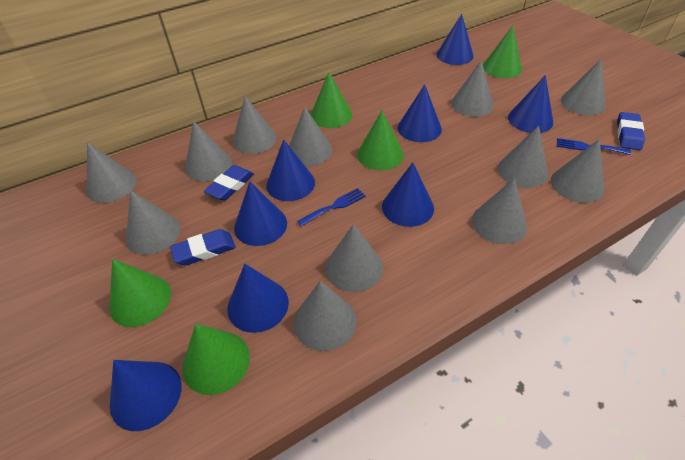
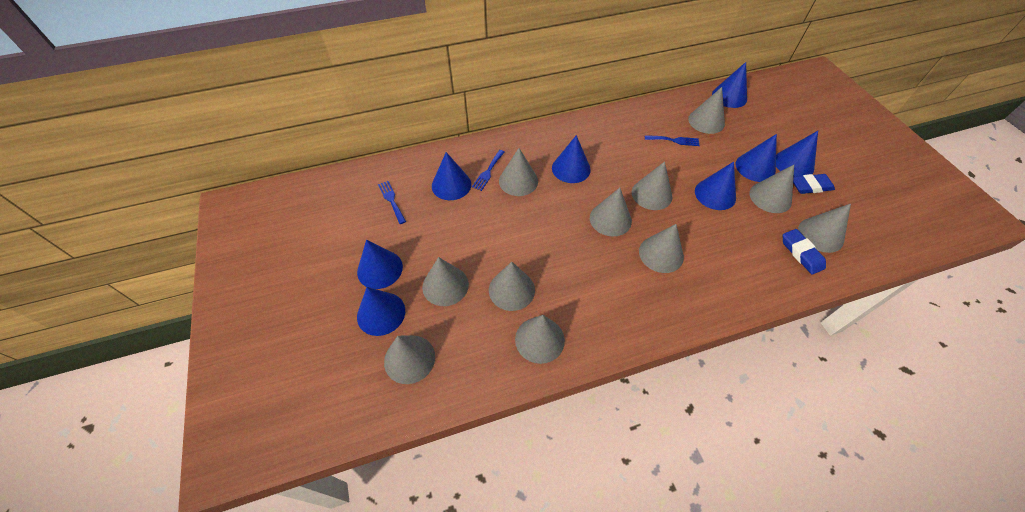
blue eraser: [170,229,236,265] [204,165,254,200] [617,112,645,150] = 3 -> [783,229,826,275] [793,174,835,194] = 2
blue fork: [297,188,366,226] [557,138,631,155] = 2 -> [378,181,406,224] [472,150,504,191] [645,135,700,146] = 3
green cone: [109,259,171,327] [182,324,250,395] [311,72,352,128] [357,111,404,170] [483,26,522,78] = 5 -> none = 0
grey cone: [87,142,137,203] [126,190,181,255] [185,122,232,181] [233,96,277,154] [289,107,332,166] [294,281,357,351] [325,224,383,292] [451,60,494,117] [472,178,527,244] [498,126,548,188] [551,139,604,203] [561,58,606,115] = 12 -> [384,335,435,384] [422,257,469,306] [489,262,535,311] [499,148,538,196] [515,315,565,364] [590,188,632,236] [632,162,672,210] [639,224,684,273] [688,87,725,134] [749,165,794,213] [798,204,851,253] = 11

